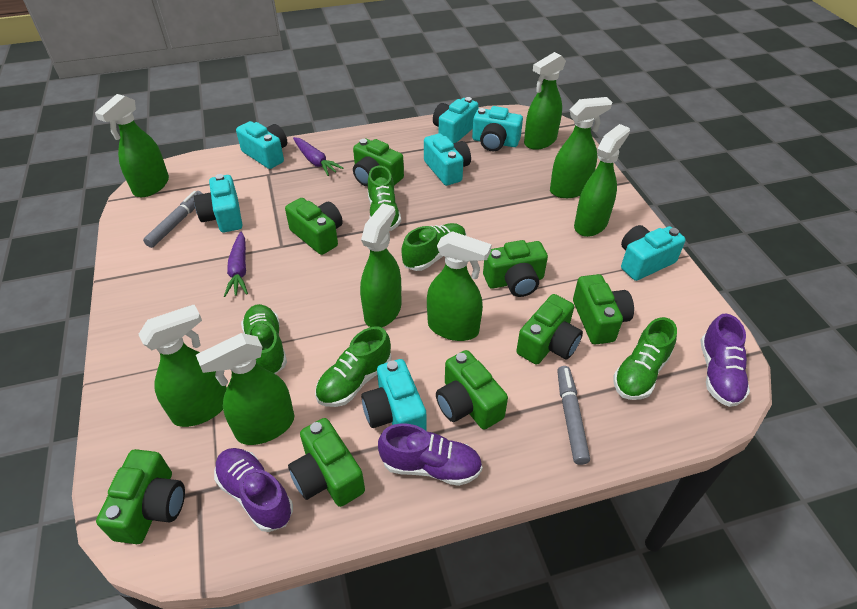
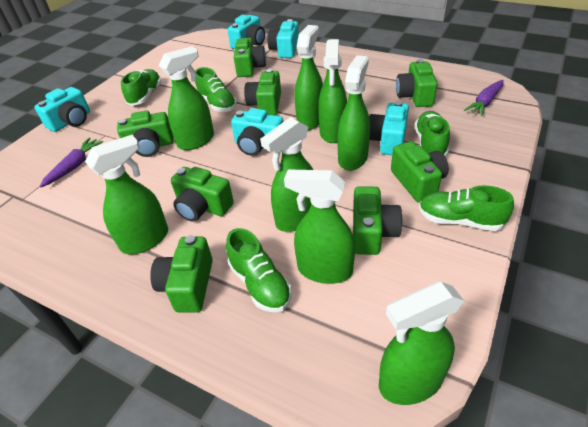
grey marker: [143,191,203,248] [557,366,590,465] = 2 -> none = 0
purple shoe: [214,448,293,532] [378,423,482,486] [700,313,750,407] = 3 -> none = 0
turquoise camera: [194,174,242,232] [236,121,287,169] [361,359,426,431] [424,133,471,186] [433,97,478,143] [472,106,523,151] [621,225,686,281] = 7 -> [35,87,90,132] [228,15,265,49] [231,108,284,156] [267,19,299,58] [369,101,409,155] = 5

